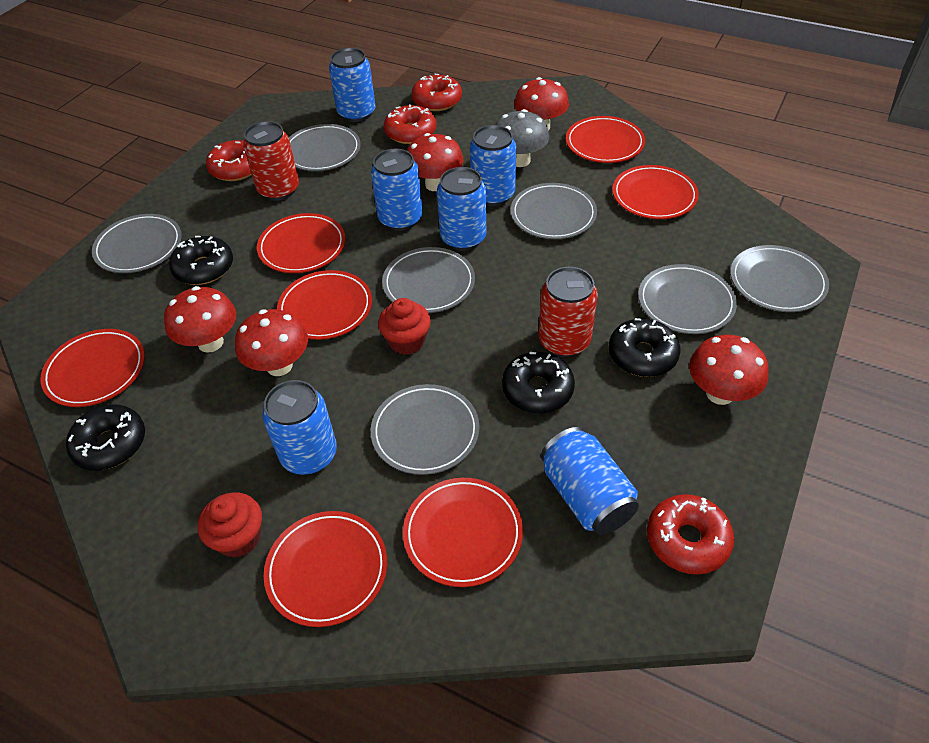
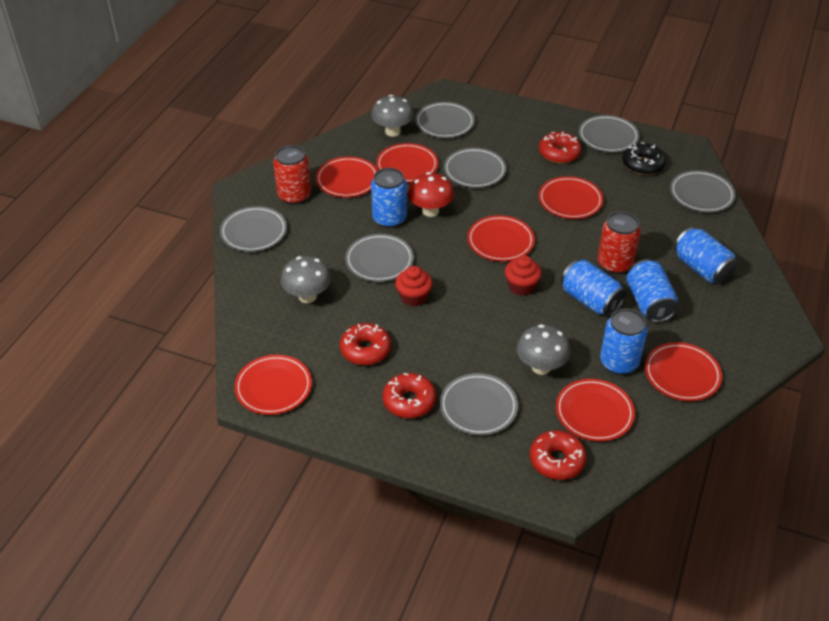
black donut: [66,404,145,471] [169,236,233,285] [502,352,575,413] [609,318,681,377] = 4 -> [623,142,666,175] = 1
blue can: [263,380,337,475] [329,48,375,122] [371,149,423,231] [437,167,486,251] [470,125,516,206] [541,427,639,535] = 6 -> [371,168,407,228] [561,260,626,317] [600,308,648,375] [626,259,678,323] [674,227,737,284] = 5
grey mushroom: [496,109,549,167] = 1 -> [281,256,331,303] [371,95,414,137] [517,324,571,375] = 3
red mushroom: [164,286,236,353] [235,309,308,376] [407,133,463,191] [514,77,569,131] [689,335,768,405] = 5 -> [408,172,454,217] = 1

